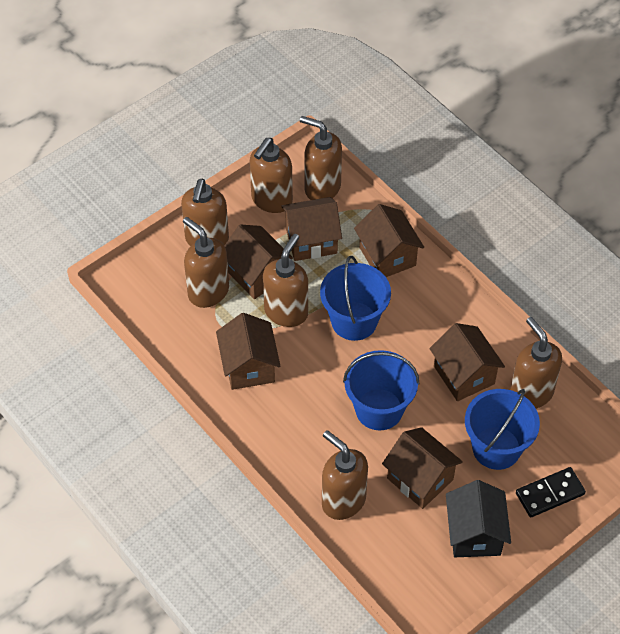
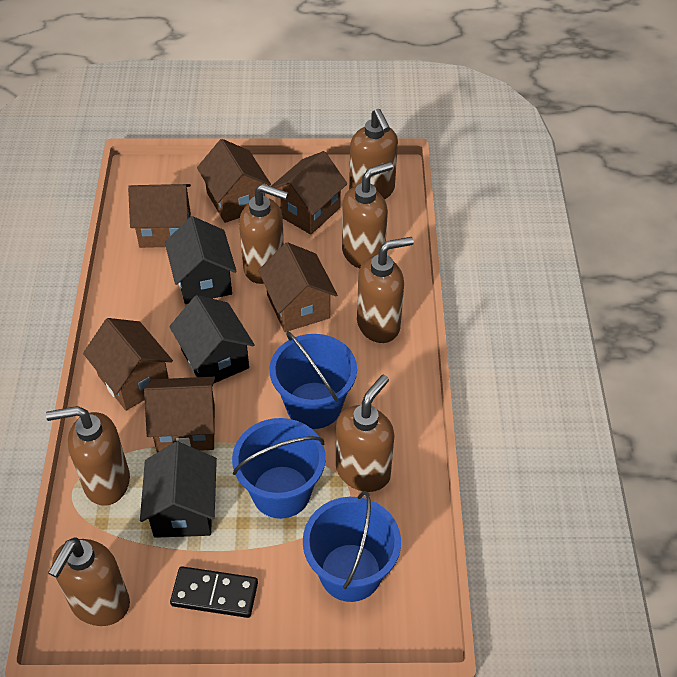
black house: [446,480,511,557] = 1 -> [140,442,217,538] [165,216,237,304] [169,295,255,383] = 3

